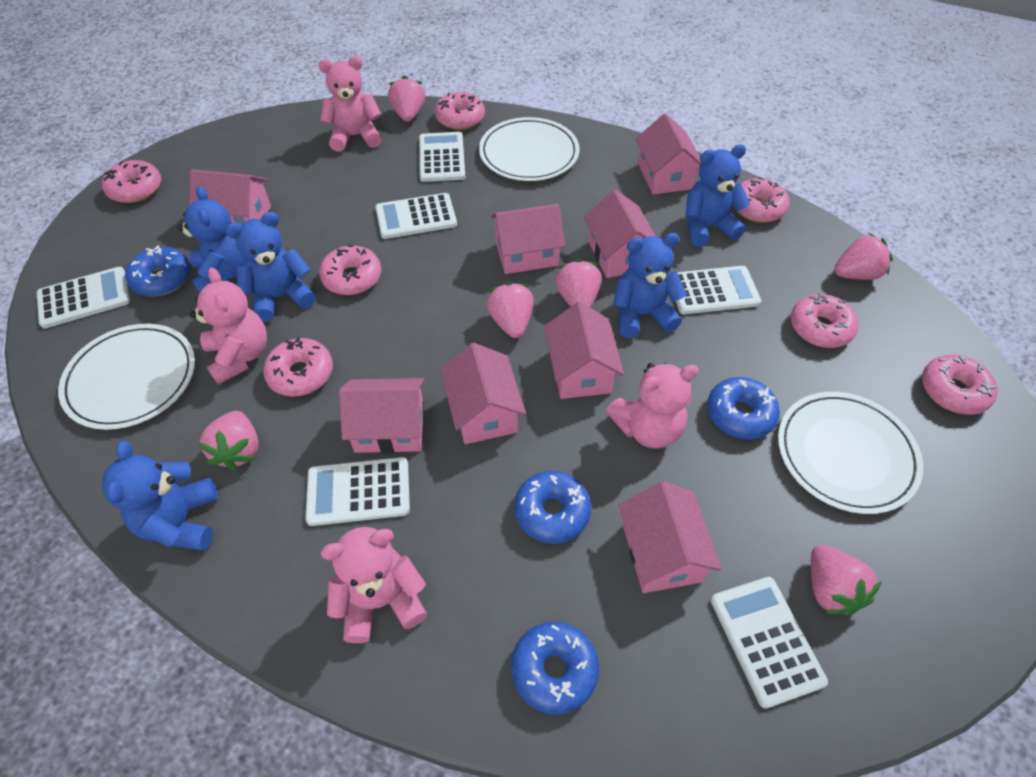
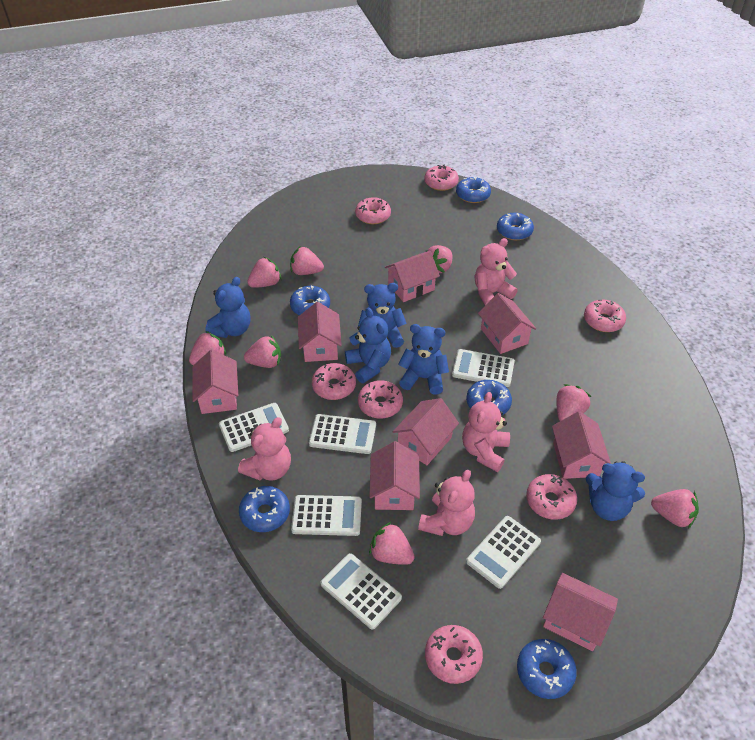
blue donut: [125,246,191,296] [511,622,599,715] [514,471,591,544] [707,377,780,440] = 4 -> [239,486,290,532] [290,286,330,315] [456,177,491,203] [466,380,512,416] [497,213,534,240] [517,639,577,699] = 6
pink strawberry: [198,411,259,471] [388,76,425,122] [486,282,534,338] [555,259,602,308] [811,545,882,616] [834,233,893,280] = 6 -> [189,331,226,365] [244,335,281,368] [247,257,281,288] [290,247,324,275] [369,522,415,565] [426,245,452,273] [557,384,591,421] [651,489,699,529] = 8
white plate: [58,324,195,430] [479,117,580,181] [778,392,923,514] = 3 -> none = 0

